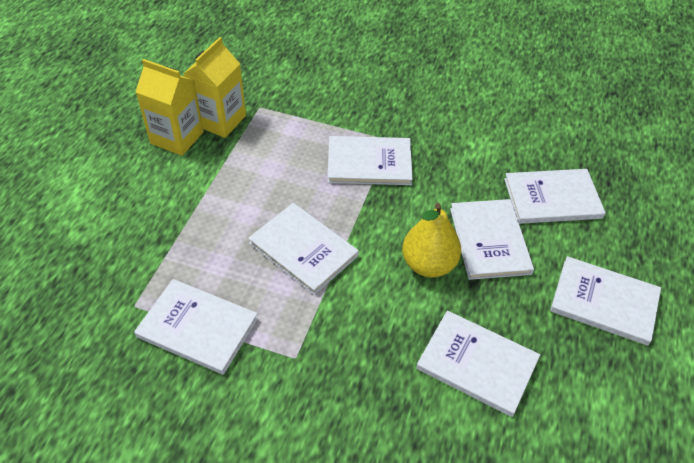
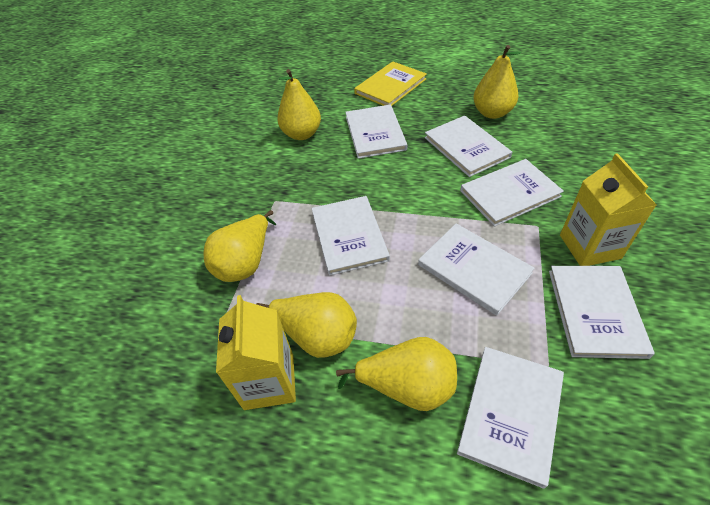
yellow book: none = 0 -> [354,61,427,106] = 1
yellow pear: [402,203,461,277] = 1 -> [203,210,276,282] [257,292,357,358] [277,69,321,140] [336,337,457,411] [473,45,521,119] = 5

